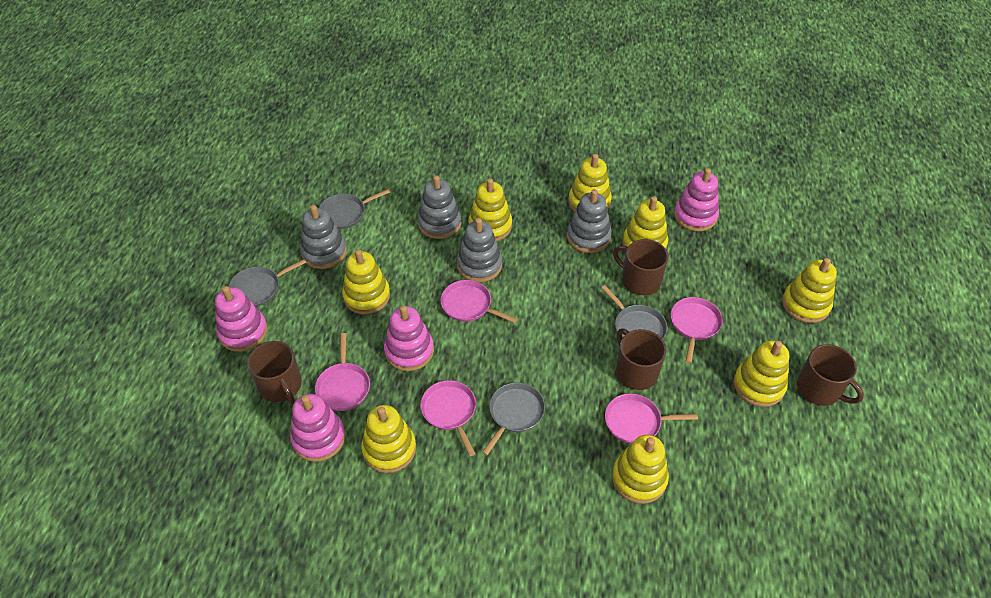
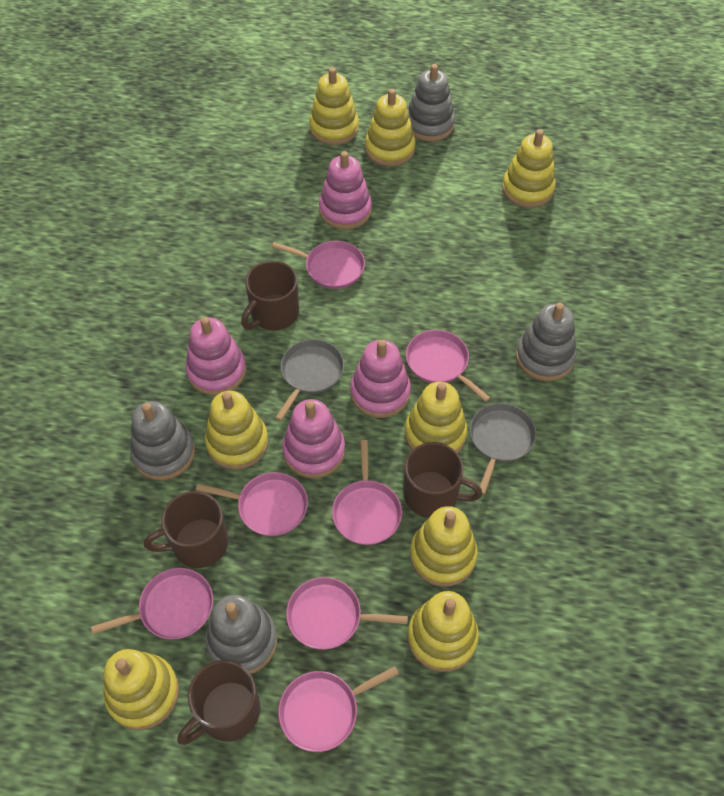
grey pan: [228,259,306,307] [319,189,390,229] [482,383,545,456] [601,285,667,340] = 4 -> [275,339,344,421] [470,403,536,495] = 2
pink pan: [315,333,370,411] [420,380,476,456] [441,280,517,323] [605,393,698,444] [671,297,723,363] = 5 -> [91,568,213,639] [196,472,308,536] [272,241,365,289] [278,666,399,752] [286,577,408,650] [332,440,402,545] [406,330,490,402] = 7

